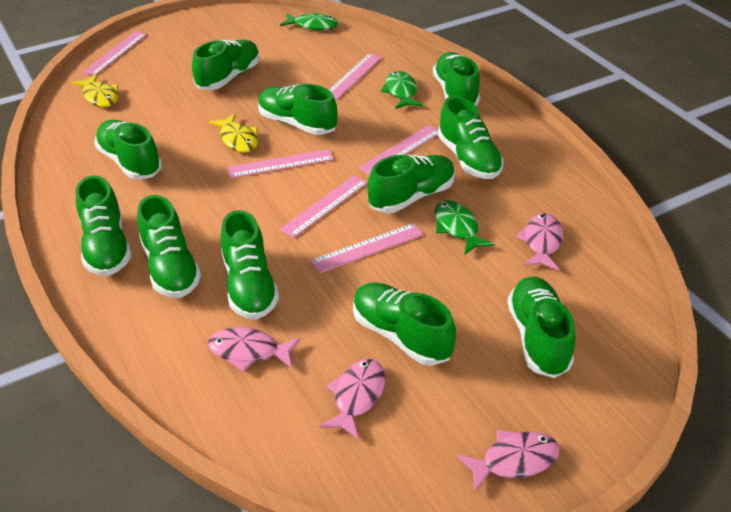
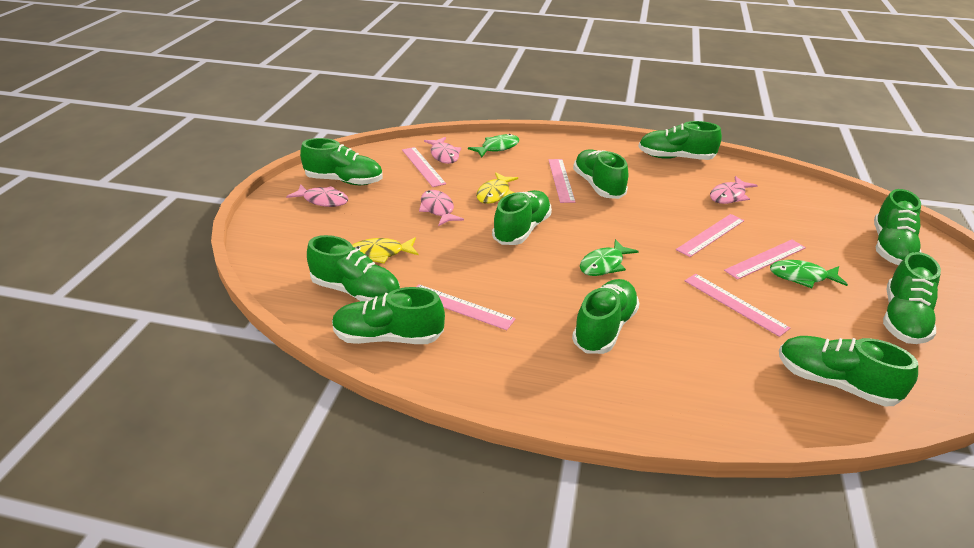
green shoe: [76,175,132,276] [94,120,162,180] [137,195,201,298] [192,40,260,90] [221,210,279,320] [258,84,338,135] [353,282,456,366] [367,155,455,213] [433,52,480,105] [438,96,504,179] [507,276,576,378] = 11 -> [300,138,383,185] [307,235,400,301] [332,287,445,344] [492,190,552,245] [572,279,640,354] [573,149,628,199] [639,121,722,160] [779,336,918,407] [874,189,921,265] [883,252,941,344] = 10

